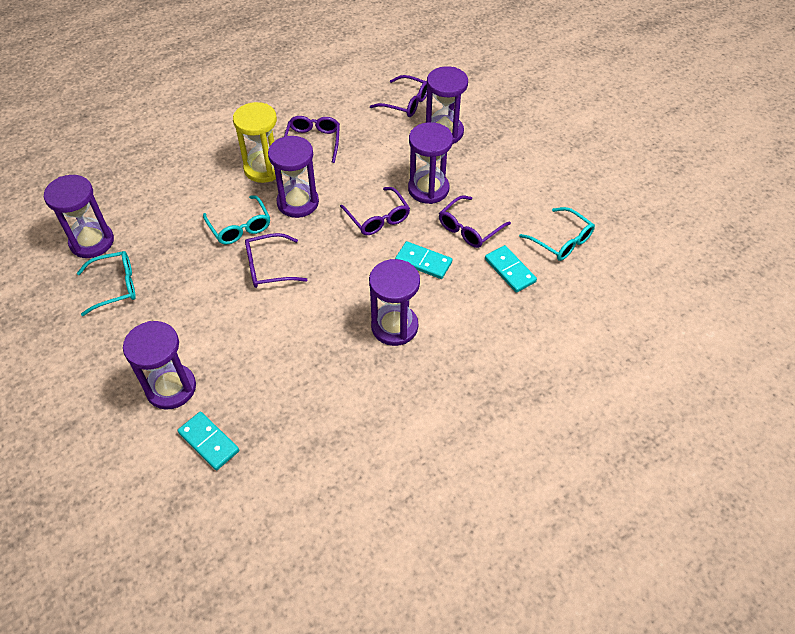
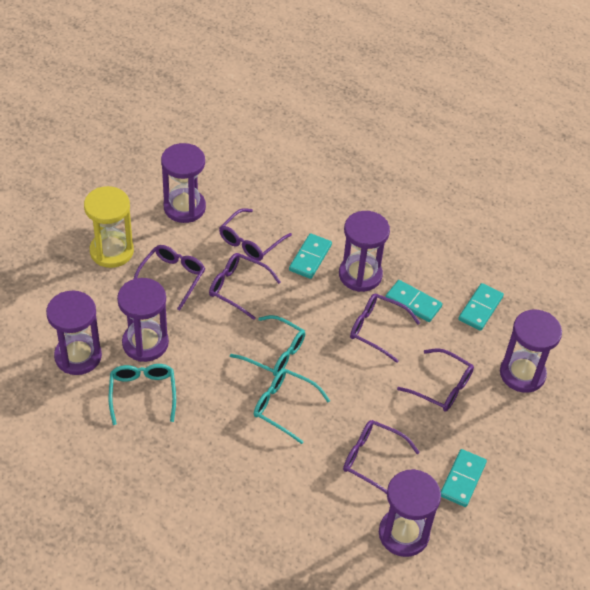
purple glasses: [245,233,308,288] [284,116,340,163] [340,187,410,235] [370,75,427,117] [439,195,511,248] = 5 -> [134,245,205,311] [209,253,281,320] [219,208,292,261] [343,420,420,494] [350,294,420,363] [397,348,474,412] = 6
turquoise domino: [177,412,239,470] [395,241,452,279] [485,245,537,293] = 3 -> [289,233,332,279] [386,280,442,322] [441,449,487,507] [458,283,504,331] = 4

